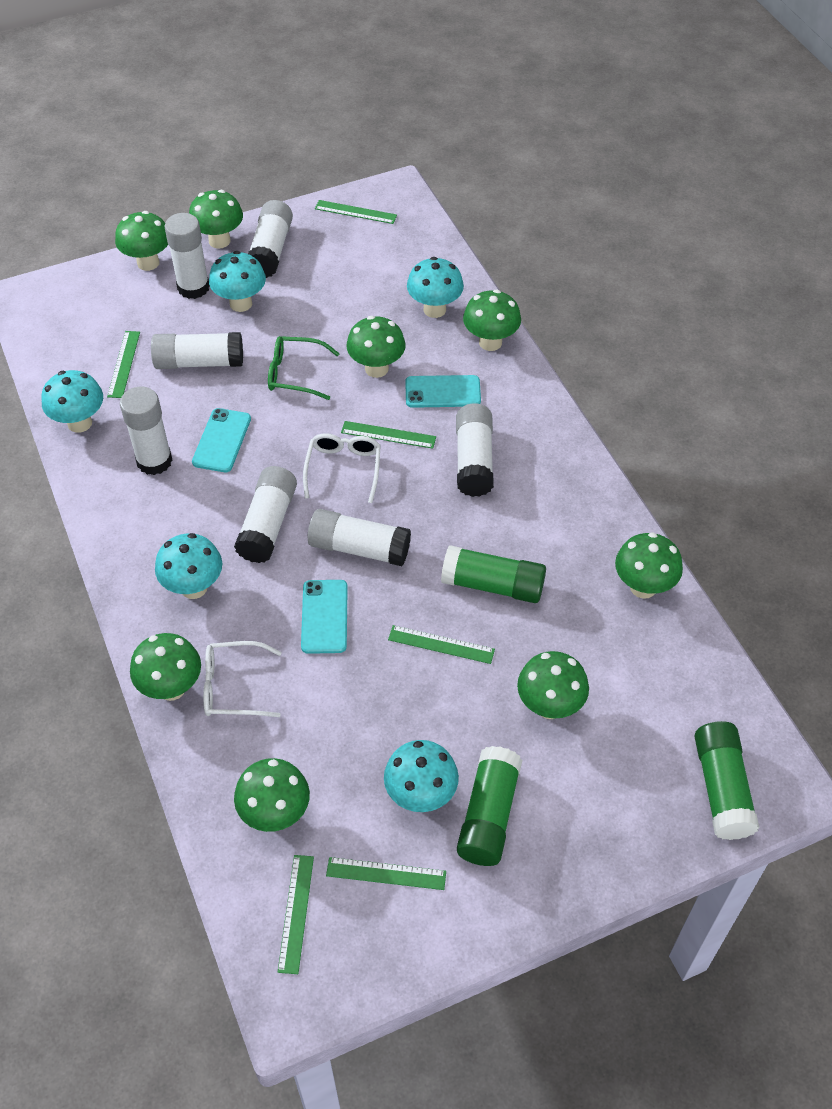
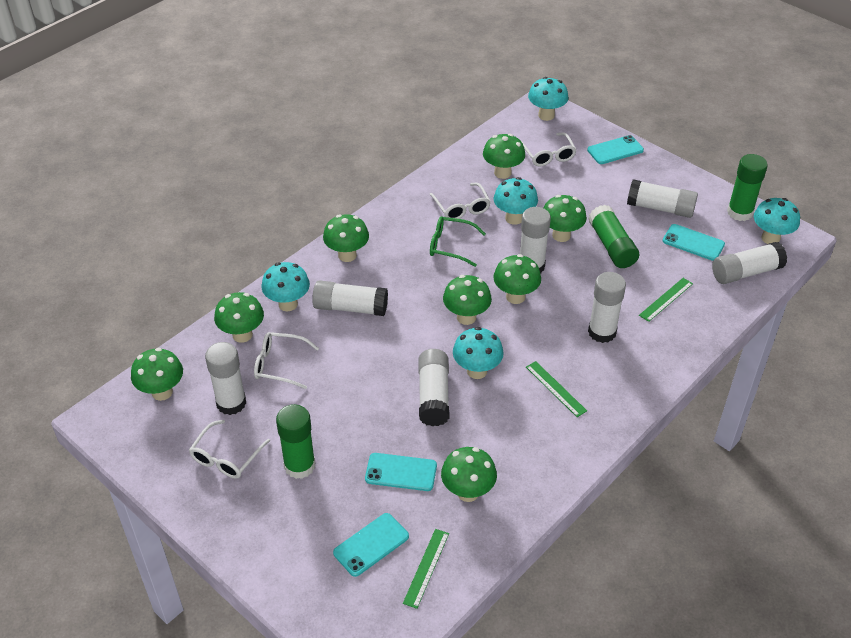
green ruler: [107,331,140,398] [278,855,314,974] [315,200,397,224] [326,857,446,890] [341,421,436,449] [388,625,495,664] = 6 -> [403,529,449,609] [526,361,587,417] [639,278,693,322] = 3
turquoise phone: [192,408,251,472] [301,580,348,654] [405,375,481,408] = 3 -> [333,513,409,577] [365,453,437,491] [587,135,644,164] [663,224,725,261] = 4
white glasses: [203,641,282,717] [303,433,381,503] = 2 -> [189,420,270,479] [254,332,319,389] [429,183,491,219] [521,132,577,167] = 4

